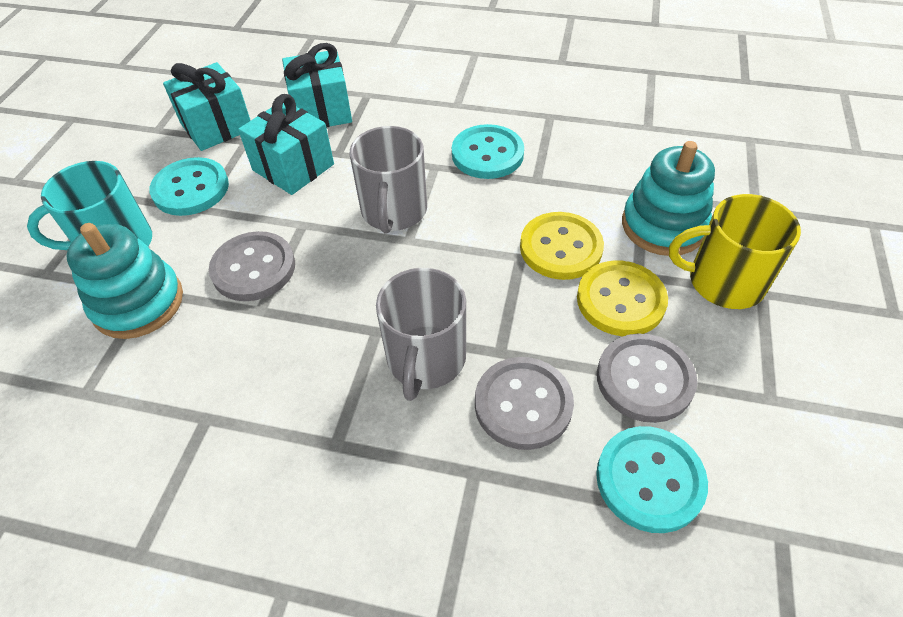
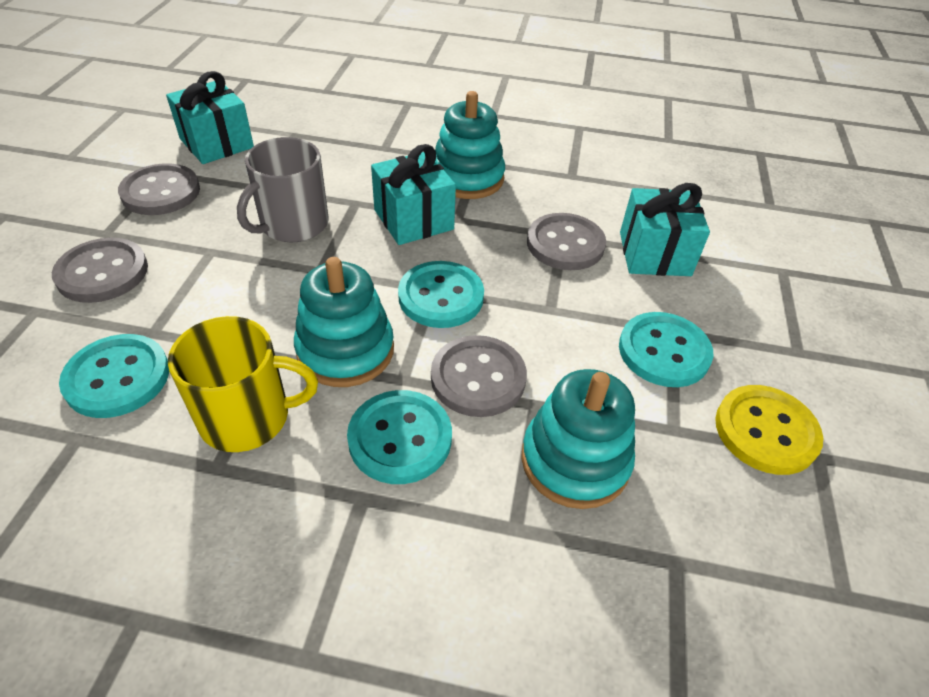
grey button: [209,231,295,301] [475,357,574,450] [597,333,697,423] = 3 -> [52,238,148,303] [118,163,200,215] [431,335,527,417] [527,213,606,270] = 4
grey mug: [349,126,427,234] [376,268,466,401] = 2 -> [237,137,328,242] = 1
turquoise button: [149,157,229,216] [452,124,524,179] [596,426,708,533] = 3 -> [59,334,169,418] [347,390,452,484] [398,261,484,328] [619,312,713,387] = 4
turquoise mug: [27,161,152,250] = 1 -> none = 0
turquoise stacking toy: [66,223,183,339] [622,141,715,256] = 2 -> [294,257,394,387] [435,91,505,199] [521,369,635,509] = 3
yellow button: [520,212,604,280] [577,261,668,336] = 2 -> [715,385,823,475] = 1

